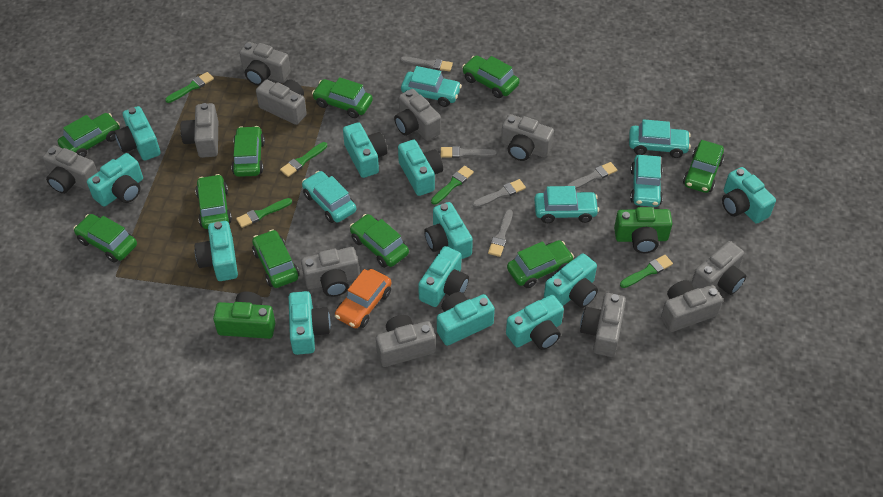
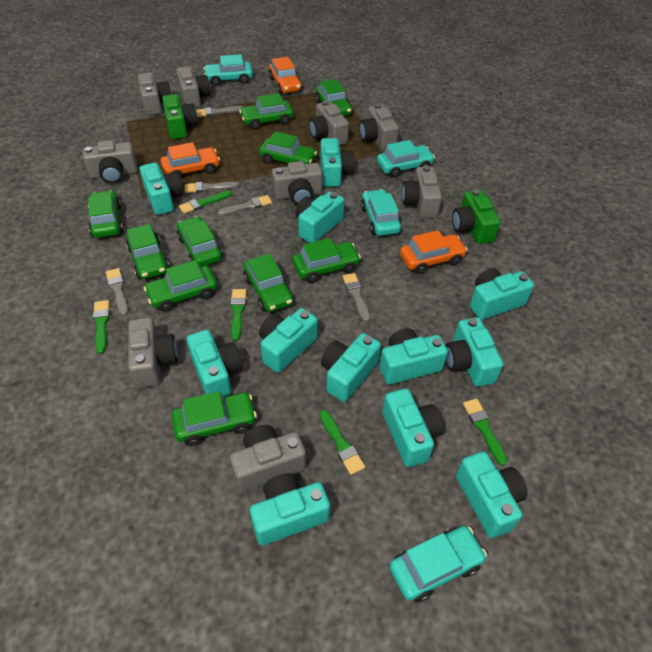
grey camera: [43,145,98,194] [180,103,218,158] [239,42,291,86] [256,79,307,125] [301,247,360,297] [376,315,436,367] [394,89,441,141] [501,114,554,161] [580,293,626,357] [661,280,723,332] [691,241,746,295] = 11 -> [83,140,138,184] [128,317,178,388] [138,72,172,116] [177,66,210,108] [230,425,306,492] [272,161,323,205] [309,100,349,145] [359,103,399,150] [402,165,442,218] = 9
orange car: [335,269,392,328] = 1 -> [160,142,220,179] [269,57,302,94] [400,230,467,274] = 3
turquoise car: [302,171,356,223] [401,66,462,107] [534,186,599,223] [629,119,691,158] [630,155,663,207] = 5 -> [203,54,253,86] [360,189,402,236] [377,140,435,178] [389,526,487,602] = 4

